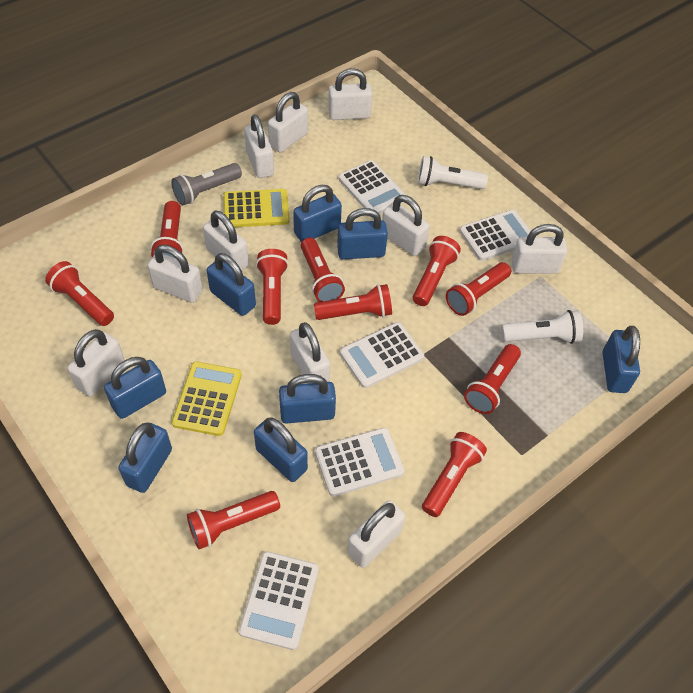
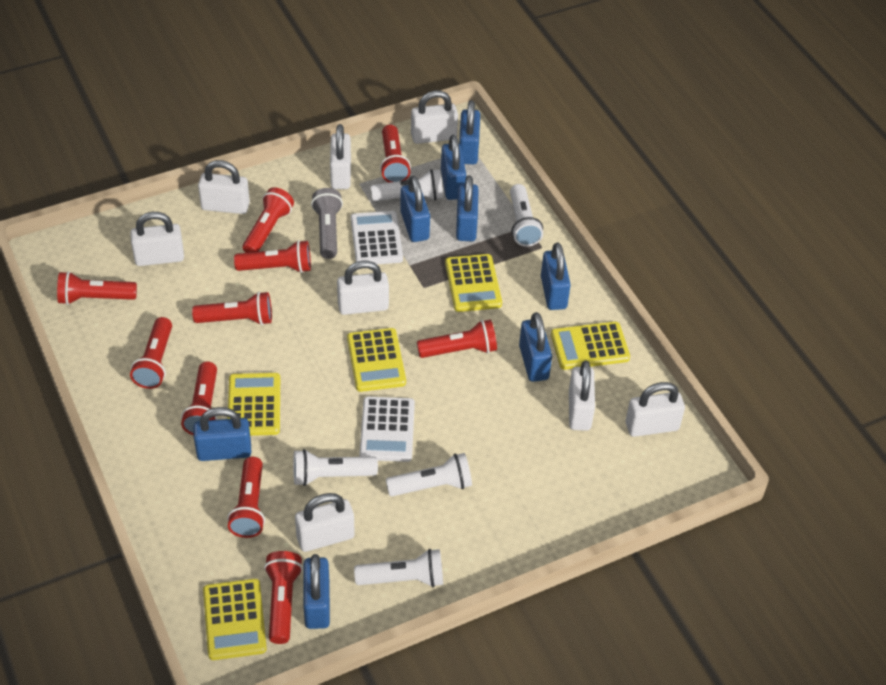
white calculator: [239,551,319,650] [315,428,404,497] [339,160,406,214] [340,322,424,388] [460,209,531,261] = 5 -> [351,211,403,264] [359,397,415,462] = 2
white flashlight: [418,156,488,189] [501,310,583,344] = 2 -> [293,449,378,486] [354,549,443,587] [371,169,444,201] [386,453,472,496] [510,184,543,247] = 5
white padlock: [67,329,125,397] [148,245,203,303] [203,210,249,270] [244,114,274,178] [268,92,308,153] [290,322,330,384] [328,68,372,120] [347,500,405,568] [382,195,430,256] [511,224,567,274] = 10 -> [130,212,184,266] [198,160,250,214] [295,493,355,552] [330,124,351,189] [337,260,389,315] [411,90,458,144] [569,361,595,431] [626,382,685,437] = 8
yellow calculator: [172,362,242,436] [223,189,290,227] = 2 -> [203,579,267,660] [228,373,280,436] [347,328,406,392] [445,254,502,312] [551,322,630,370] = 5

